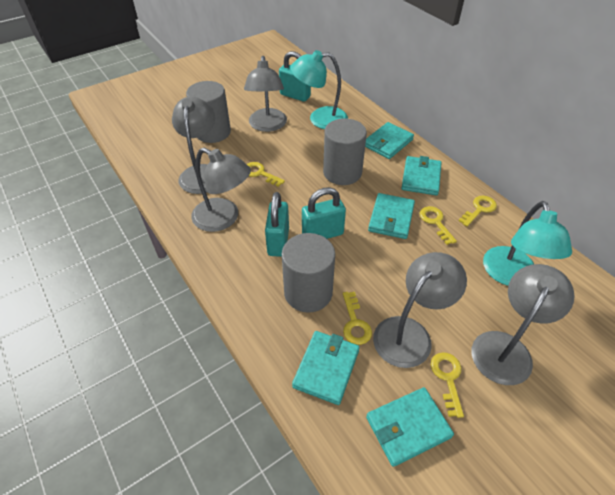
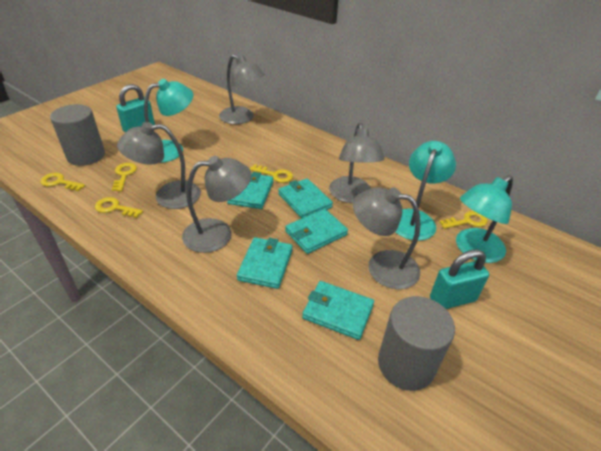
grey cylinder: [186,81,231,143] [282,233,335,313] [323,118,367,185] = 3 -> [50,104,105,166] [378,296,455,391] = 2
turquoise lamp: [290,50,348,129] [483,201,572,286] = 2 -> [144,79,193,163] [395,141,456,241] [456,175,513,263] = 3
turquoise padlock: [265,192,289,257] [279,51,311,102] [302,187,346,239] = 3 -> [116,84,155,132] [430,249,489,309] = 2

